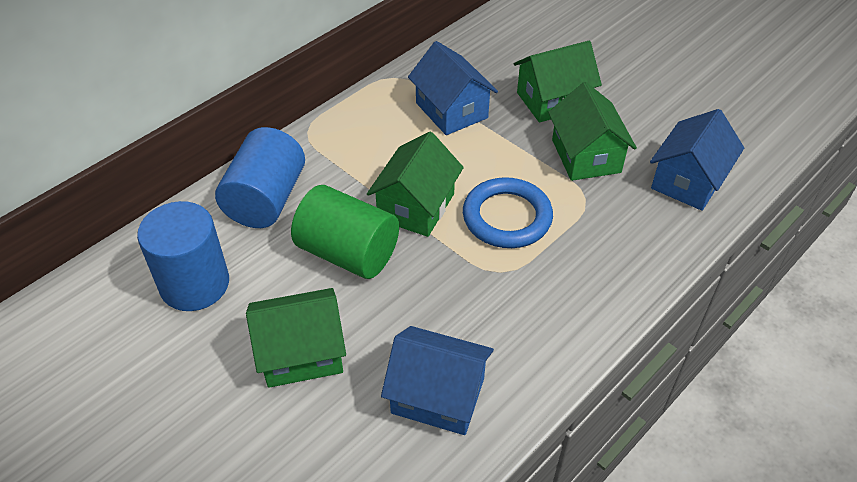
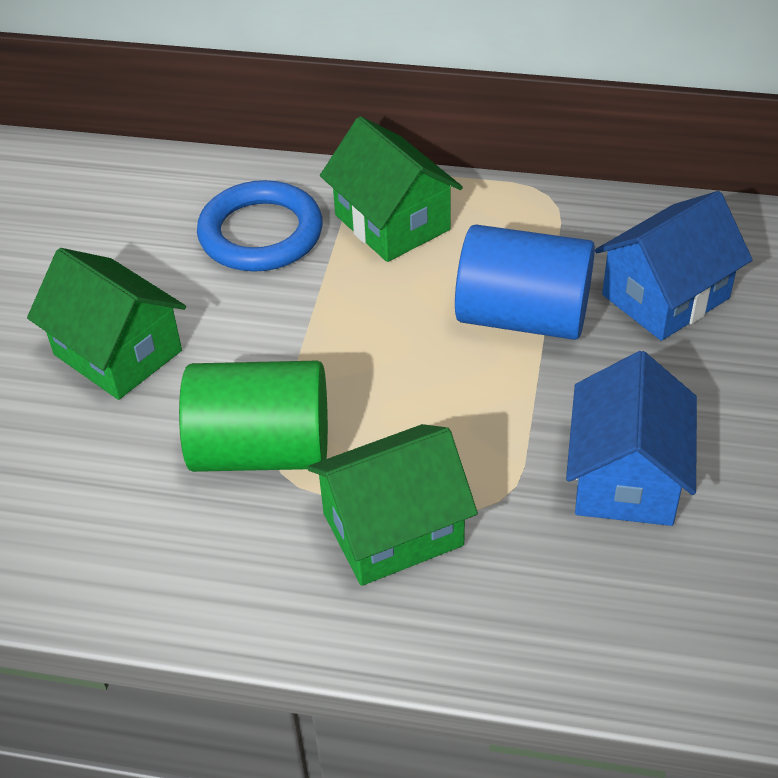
blue cylinder: [137,201,229,311] [215,127,305,228] = 2 -> [455,225,595,340] = 1
blue house: [381,326,494,435] [408,41,498,135] [650,109,744,211] = 3 -> [566,351,697,526] [595,191,753,341] = 2
green house: [246,288,346,388] [367,132,464,237] [513,41,602,123] [548,82,637,181] = 4 -> [27,248,186,400] [307,424,478,586] [320,116,463,262] = 3

